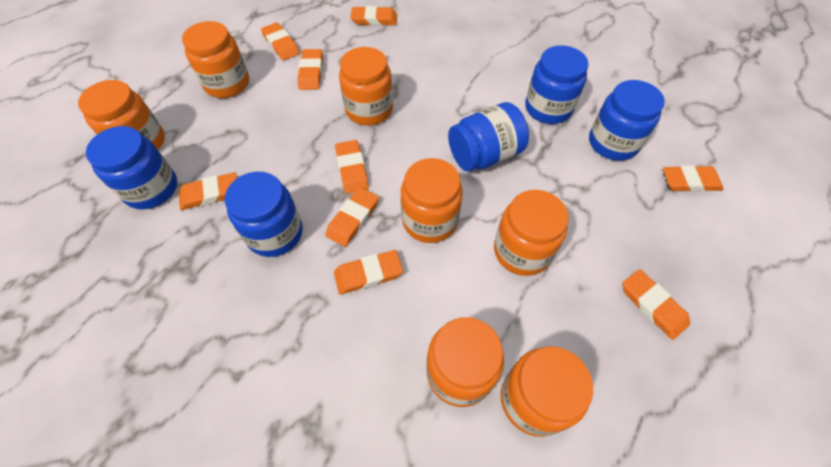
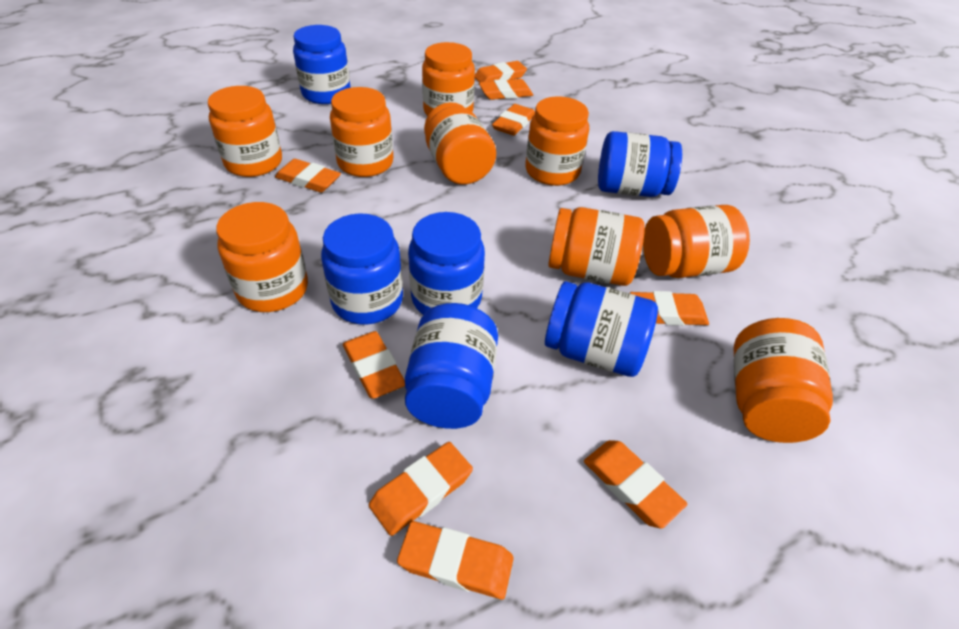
blue jar: [86,126,177,209] [225,172,303,257] [448,102,529,172] [525,45,588,124] [589,80,665,161] = 5 -> [293,25,351,104] [321,213,403,325] [405,303,498,429] [408,212,485,315] [545,281,658,377] [598,131,682,197] = 6
orange jar: [78,80,165,150] [182,21,249,98] [339,47,393,125] [401,158,463,243] [426,317,504,407] [494,190,569,276] [501,346,593,437] = 7 -> [208,86,282,177] [216,202,308,312] [330,87,393,177] [422,42,475,116] [424,102,496,185] [525,96,589,186] [548,207,645,286] [643,205,750,278] [733,318,833,443] = 9

